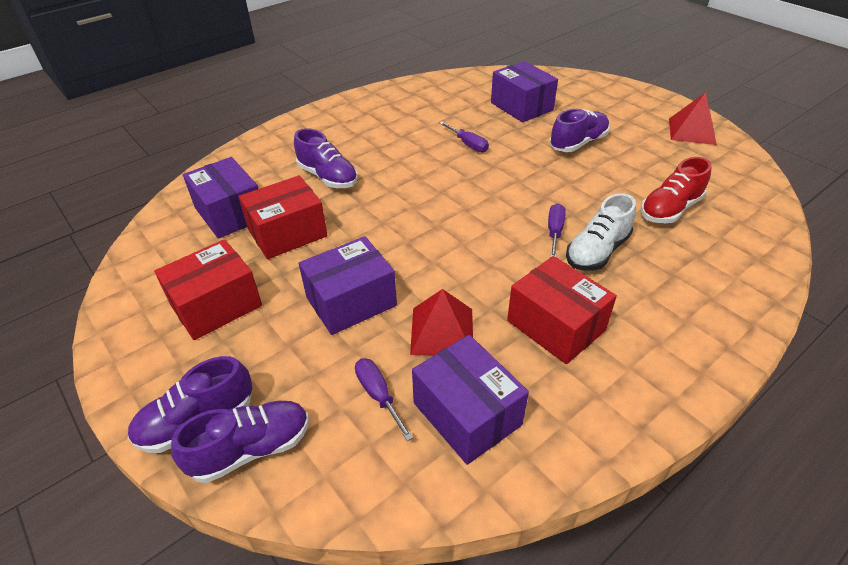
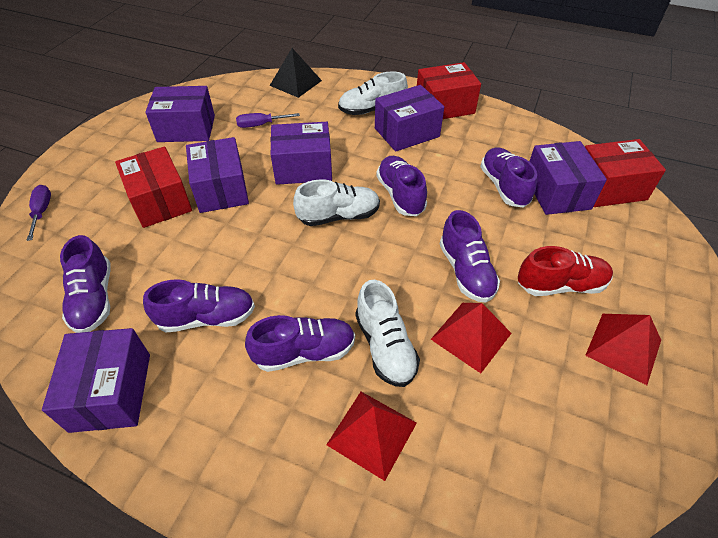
black pyramid: none = 0 -> [270,48,322,98] = 1
purple box: [183,157,258,239] [299,236,397,335] [412,335,529,465] [491,61,558,122] = 4 -> [42,328,150,433] [145,86,215,142] [186,137,249,213] [270,122,332,185] [375,85,444,152] [529,141,607,215] = 6
purple screwdriver: [355,358,413,441] [439,121,489,152] [548,203,566,258] = 3 -> [27,185,51,241] [236,113,300,128] = 2
purple shoe: [128,356,253,453] [171,401,309,483] [294,128,358,188] [550,109,610,152] = 4 -> [60,235,111,333] [143,279,255,333] [245,315,355,372] [376,156,427,216] [440,210,500,303] [480,147,537,208] = 6
red pyramid: [410,289,473,355] [669,92,717,145] = 2 -> [326,392,417,481] [431,303,512,373] [585,314,661,385] = 3
white shoe: [566,193,636,271] = 1 -> [293,179,380,226] [338,71,408,115] [356,280,420,387] = 3

